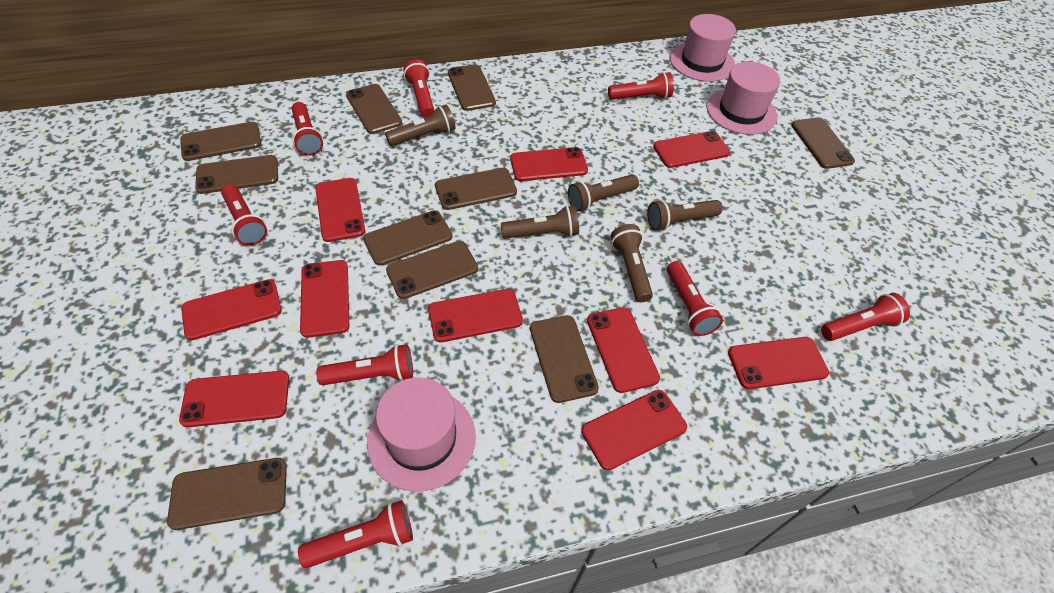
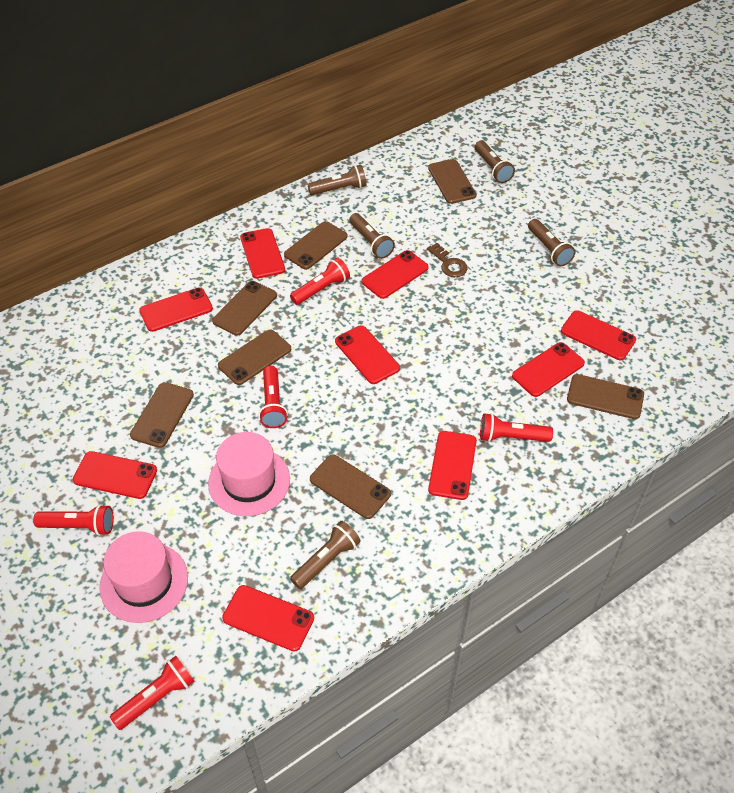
brown key: none = 0 -> [427,243,468,277] = 1
brown phone: [167,458,287,530] [180,122,261,161] [195,155,278,194] [346,84,402,134] [363,210,453,266] [386,241,478,299] [435,168,517,210] [448,64,496,111] [530,315,599,403] [791,117,855,169] = 10 -> [130,382,194,448] [212,281,277,336] [218,329,291,385] [284,221,347,270] [310,454,391,519] [428,159,476,204] [567,374,644,419] = 7
pink hat: [367,377,476,492] [670,14,736,82] [707,62,780,135] = 3 -> [99,531,188,623] [208,432,290,516] = 2
red flashlight: [221,184,267,246] [292,102,323,156] [298,500,413,568] [316,344,413,385] [404,59,434,118] [608,72,674,100] [667,261,723,336] [821,293,910,341] = 8 -> [33,504,114,536] [110,656,194,730] [259,366,288,428] [290,257,350,305] [480,413,553,442] = 5
red phone: [179,371,289,427] [181,279,281,340] [300,260,349,338] [315,178,365,242] [428,289,523,342] [510,147,588,181] [581,390,687,471] [587,307,660,393] [653,131,730,168] [728,337,829,389] = 10 -> [73,451,157,499] [139,287,213,332] [222,585,314,651] [240,228,285,279] [335,325,400,384] [362,250,429,299] [428,431,477,500] [512,342,585,397] [561,310,636,360] = 9

